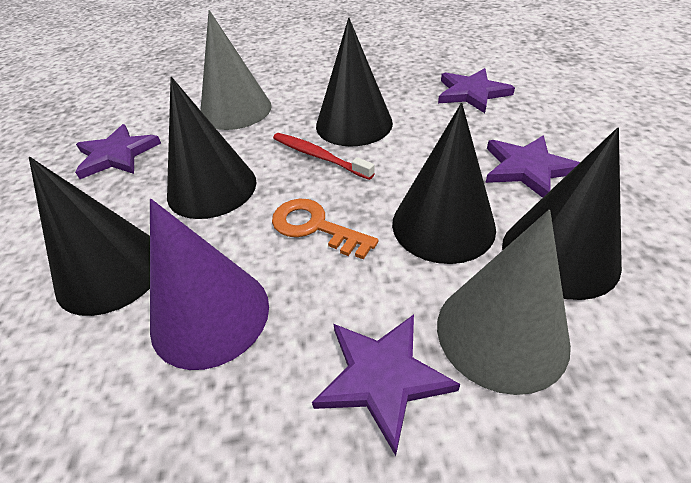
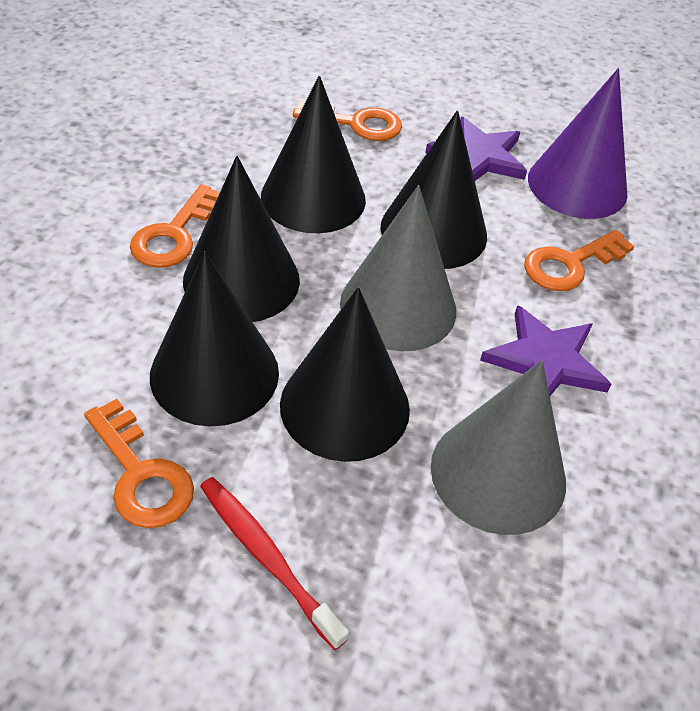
orange key: [272,199,378,260] = 1 -> [84,399,194,528] [130,184,220,268] [293,100,402,141] [524,230,635,291] = 4
purple star: [75,124,161,179] [312,315,460,456] [438,68,515,113] [485,135,580,198] = 4 -> [425,117,527,181] [480,305,611,396] = 2

